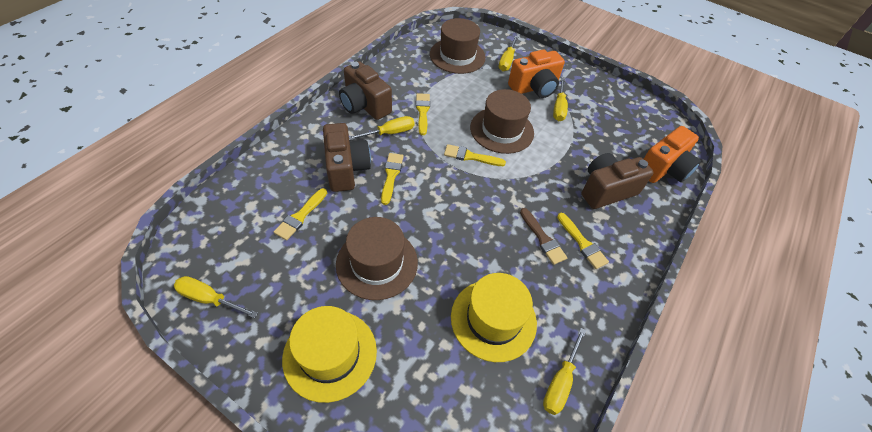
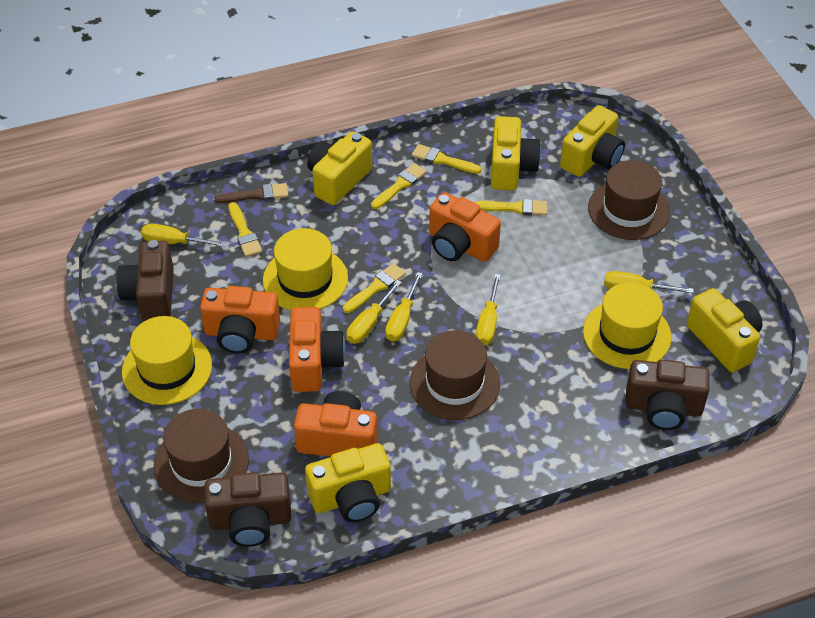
orange camera: [508,49,565,98] [644,126,701,183] = 2 -> [200,286,280,353] [289,307,345,392] [294,391,377,457] [429,192,501,262] = 4
yellow camera: none = 0 -> [305,443,391,522] [307,131,372,205] [491,116,541,190] [560,105,625,177] [687,288,763,372] = 5
yellow hat: [282,306,377,403] [451,273,537,362] = 2 -> [122,316,212,405] [263,228,348,310] [583,282,671,369] = 3

